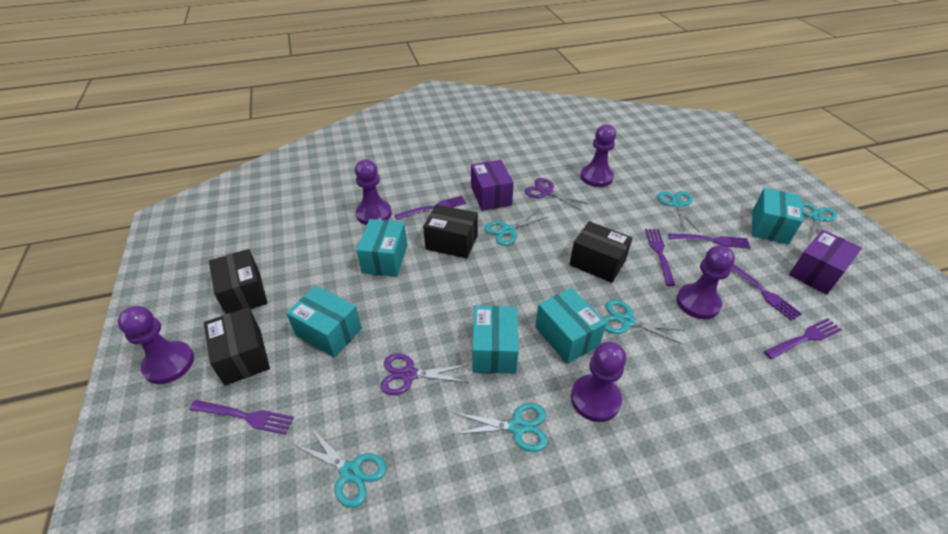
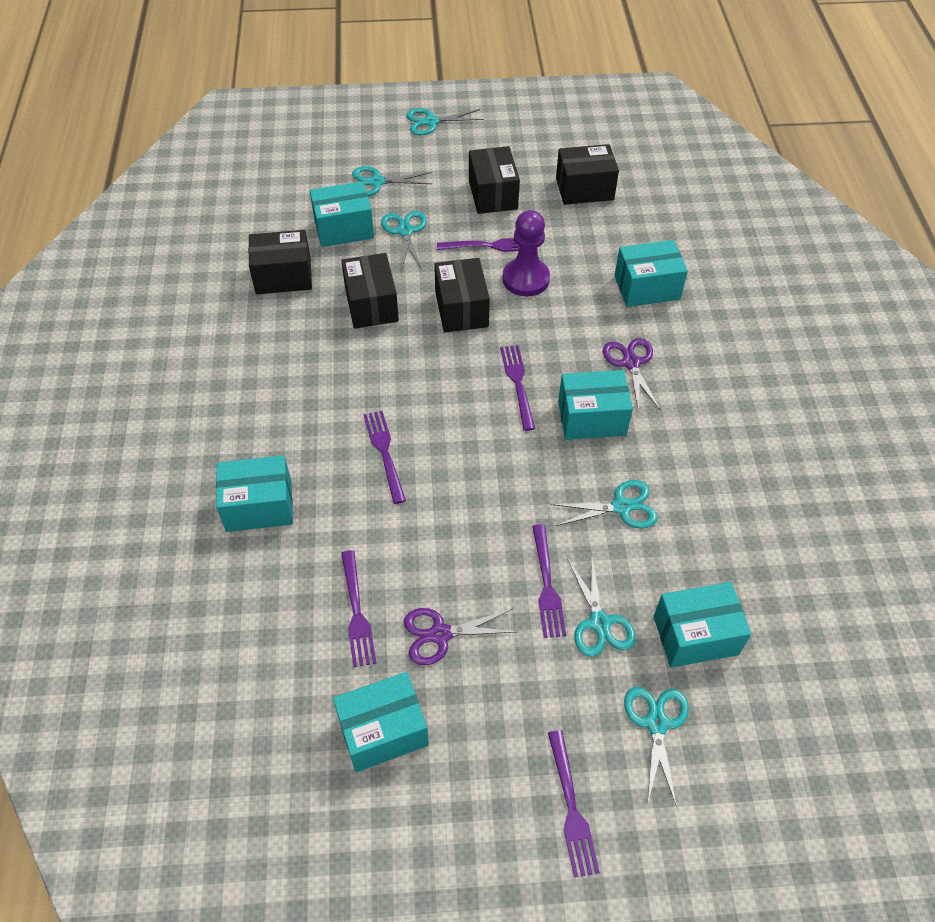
black box: [204,307,270,386] [209,249,268,314] [423,204,478,259] [569,221,632,283] = 4 -> [248,230,312,294] [341,253,399,329] [434,258,490,333] [469,146,520,214] [556,144,619,205] = 5
purple box: [471,160,514,211] [789,230,862,295] = 2 -> none = 0
purple pawn: [118,306,194,384] [355,159,392,225] [571,342,626,422] [581,124,616,187] [676,245,735,319] = 5 -> [502,210,550,296] = 1
turquoise box: [286,286,362,358] [356,219,407,277] [472,306,519,374] [535,288,606,364] [752,188,803,244] = 5 -> [216,455,293,532] [310,181,374,247] [333,672,429,772] [558,370,633,440] [614,240,688,307] [653,582,751,668] = 6

